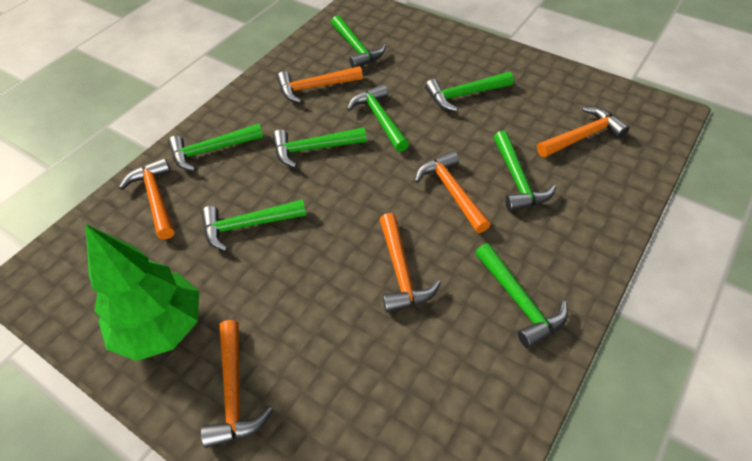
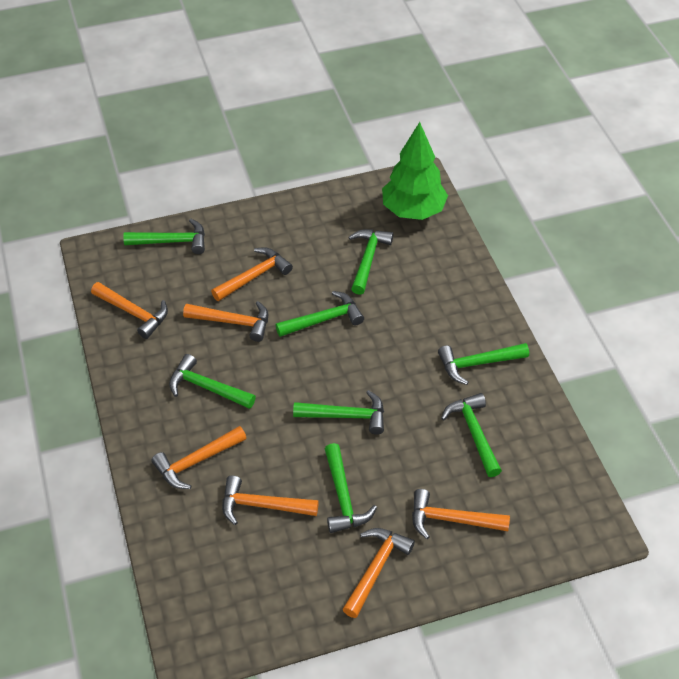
orange hammer: [119,158,174,240] [201,320,273,448] [277,66,363,103] [380,213,441,313] [415,151,491,233] [537,107,629,158] = 6 -> [91,282,168,339] [151,426,246,489] [183,301,268,342] [211,247,293,301] [222,476,319,525] [342,528,415,618] [412,489,510,539] = 7

